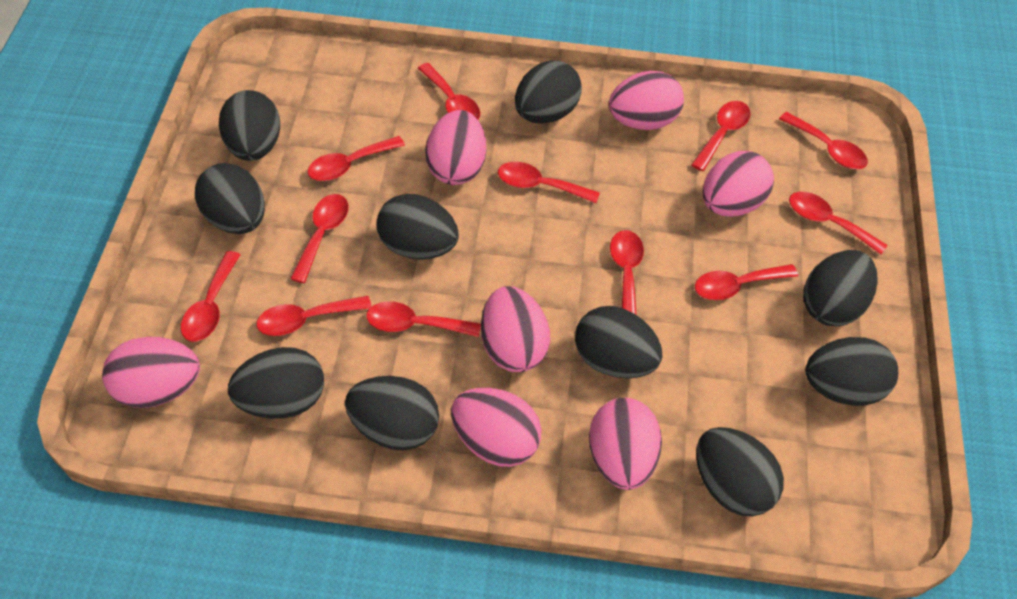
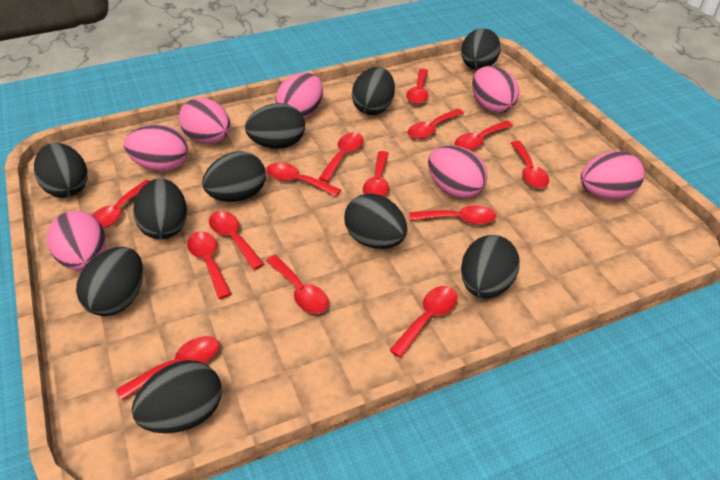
red spoon: [181,251,241,342] [256,296,372,336] [290,194,349,283] [308,136,405,181] [366,301,481,337] [418,63,480,120] [498,162,600,203] [610,230,644,314] [691,101,751,171] [695,264,798,300] [779,112,868,169] [789,192,887,254] = 12 -> [92,180,150,229] [116,336,219,400] [187,231,231,299] [209,211,264,270] [266,162,341,197] [266,255,329,314] [318,132,364,182] [363,151,389,197] [389,286,458,358] [406,69,428,104] [407,109,464,139] [409,205,497,225] [454,121,513,150] [511,141,549,188] = 14

